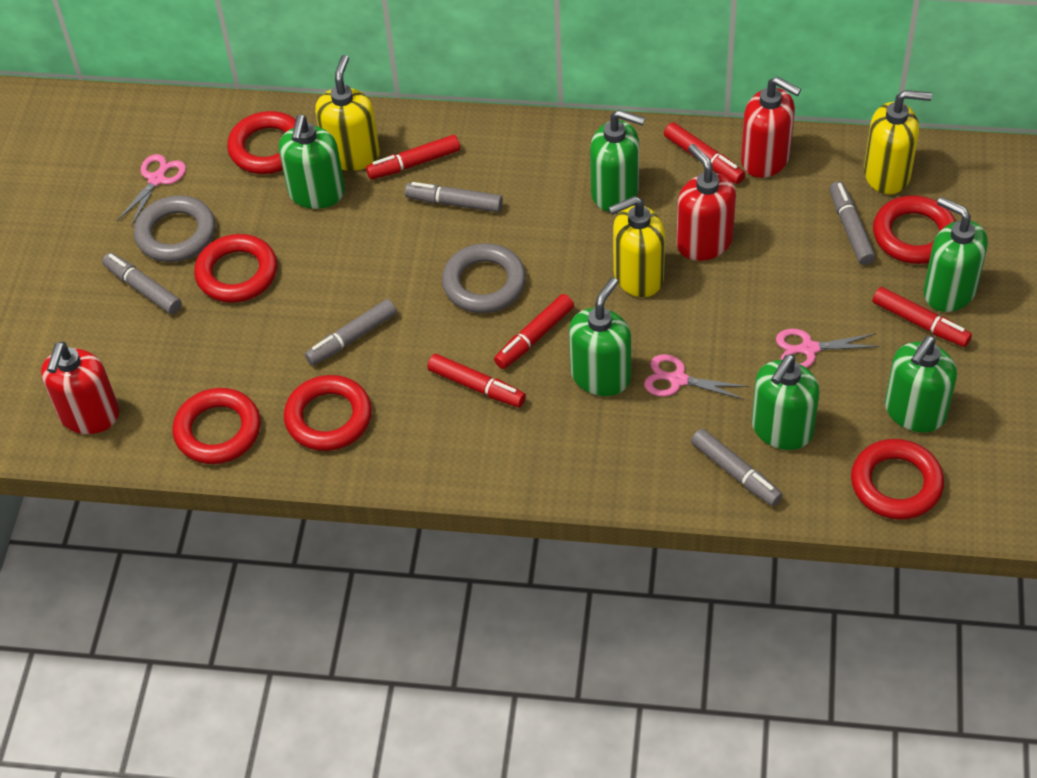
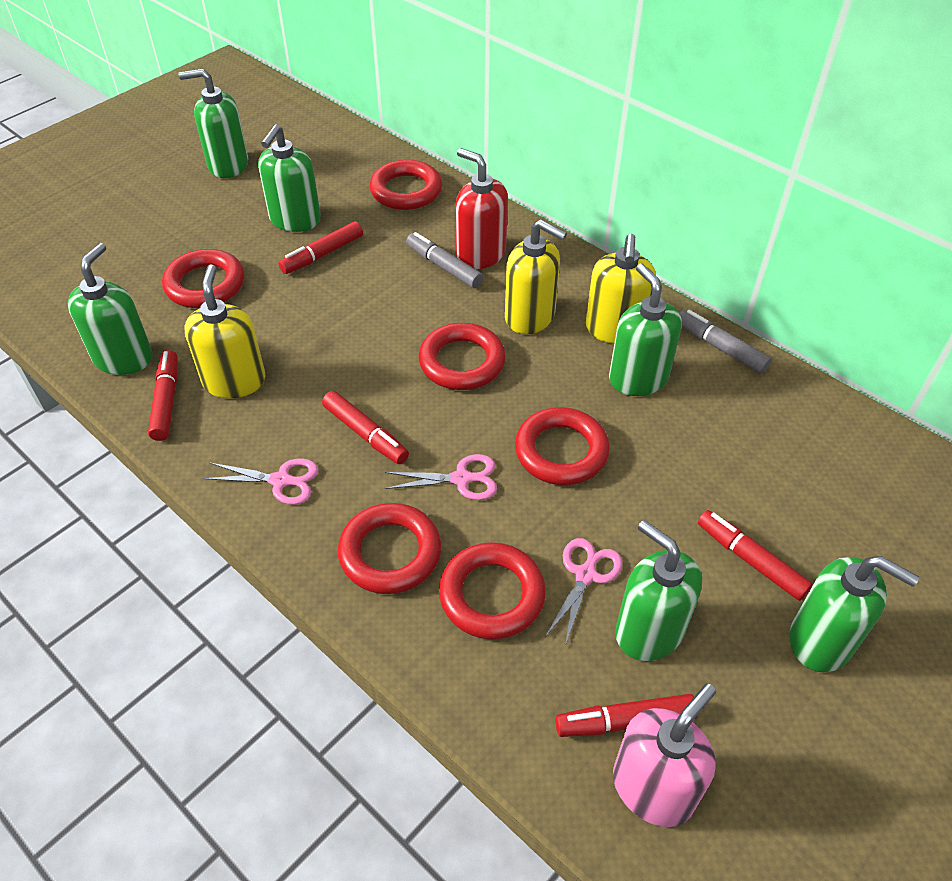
grey marker: [102,253,182,314] [305,299,397,366] [405,182,503,212] [691,429,782,506] [830,181,876,265] = 5 -> [406,232,483,288] [679,310,772,374] = 2
grey ring: [134,195,216,262] [442,243,526,313] = 2 -> none = 0
pink soap dispenser: none = 0 -> [613,683,716,827] = 1
red soap dispenser: [41,342,119,434] [676,144,736,261] [741,76,801,178] = 3 -> [455,148,508,269] = 1

